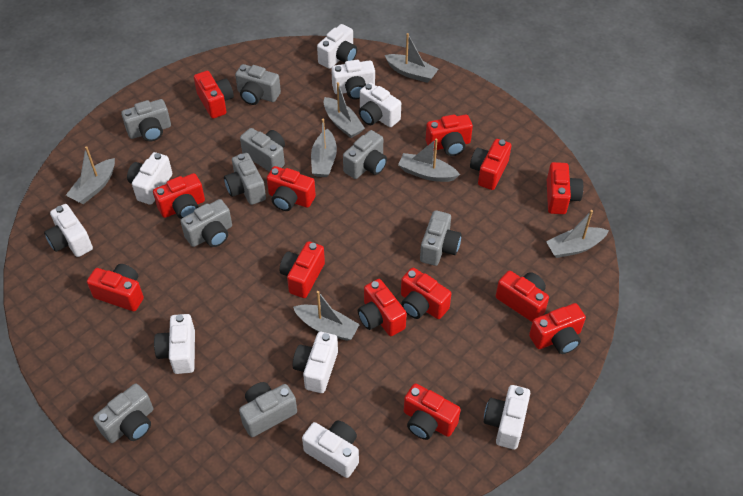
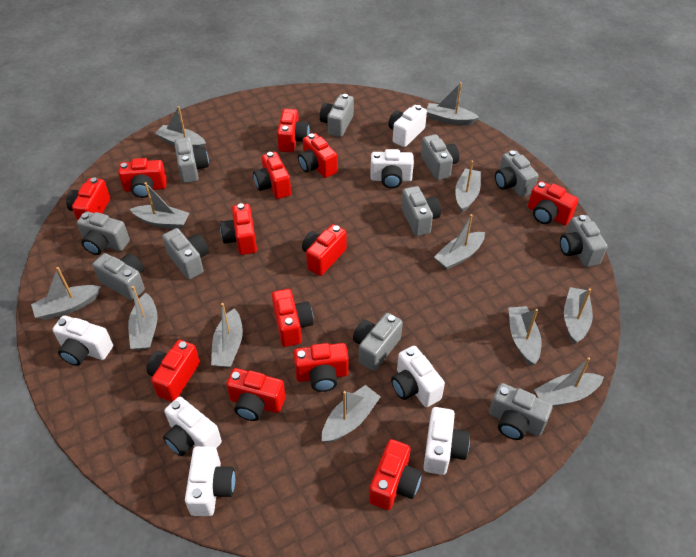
grey boat: [66,146,115,204] [293,291,360,341] [311,119,337,177] [324,82,365,138] [385,33,438,83] [398,139,460,182] [546,210,609,258] = 7 -> [31,267,101,320] [128,286,158,350] [130,182,190,229] [155,106,206,149] [211,303,243,368] [322,385,381,443] [426,82,479,125] [434,214,485,270] [455,160,481,213] [508,306,541,366] [534,357,604,407] [564,287,593,344] = 12
grey camera: [93,384,153,443] [121,99,171,141] [180,199,232,247] [224,153,266,205] [235,64,281,105] [239,382,297,437] [240,128,285,172] [343,130,387,179] [420,210,462,266] = 9 -> [77,211,130,255] [92,253,145,300] [162,228,209,280] [174,137,209,183] [320,94,354,137] [353,313,403,371] [401,186,441,236] [421,134,459,180] [489,383,552,440] [495,150,538,197] [560,215,607,267] = 11
white camera: [44,204,93,257] [127,152,172,205] [154,314,195,374] [293,332,338,393] [302,421,359,478] [317,24,357,69] [331,60,375,99] [359,83,401,127] [484,385,530,449] = 9 -> [53,315,113,366] [163,397,222,456] [185,446,235,516] [370,149,414,189] [388,105,427,147] [391,346,445,407] [423,407,470,475] = 7

